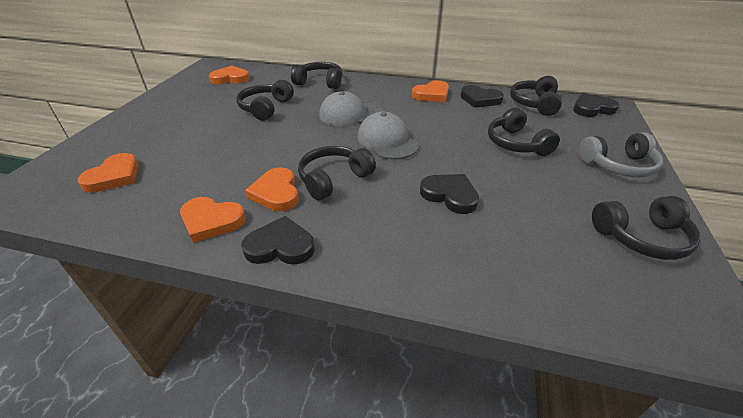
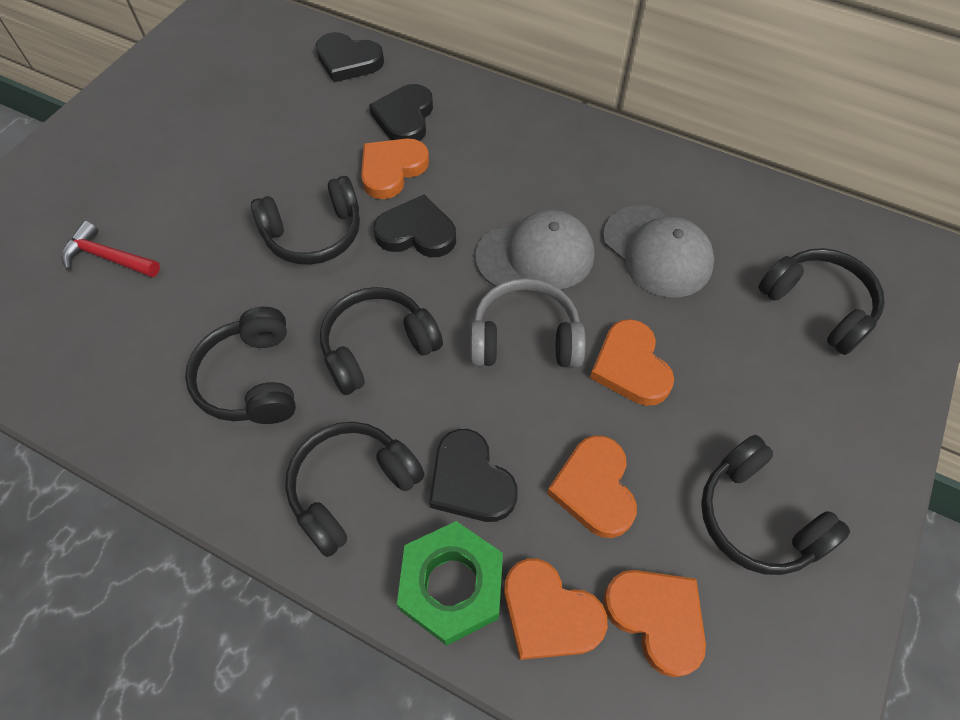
green nut: none = 0 -> [397,521,503,646] = 1
red hammer: none = 0 -> [62,221,160,277] = 1

